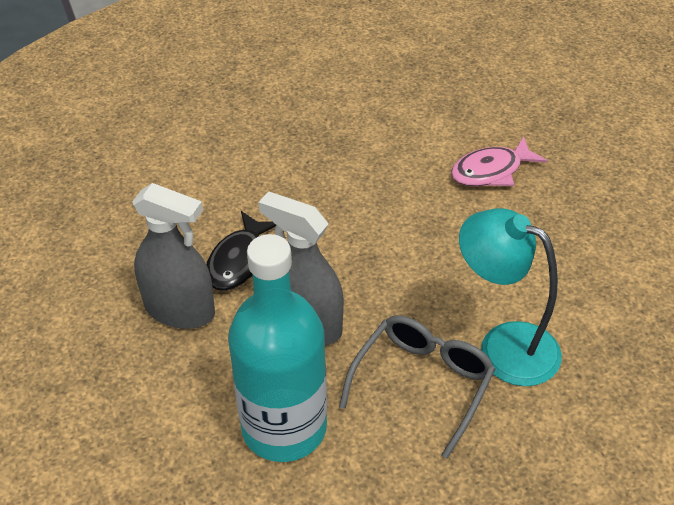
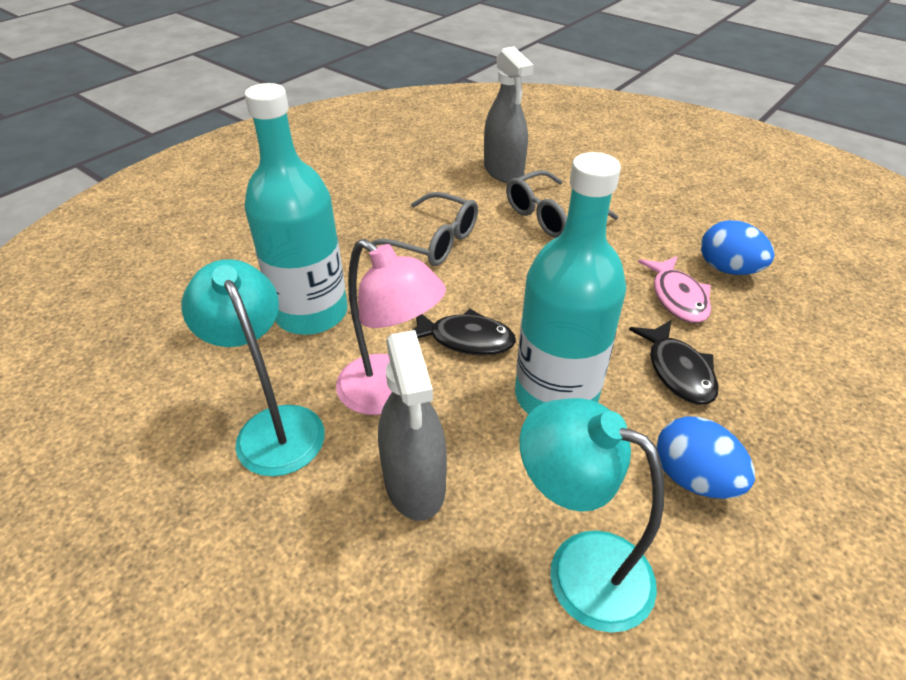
black fish: [206,211,276,291] = 1 -> [413,309,516,356] [629,320,718,405] = 2
blue egg: none = 0 -> [656,416,755,499] [701,220,775,275] = 2
grey glasses: [339,315,495,459] = 1 -> [371,192,478,266] [506,170,618,238] = 2
pink lamp: none = 0 -> [336,239,446,415] = 1
turquoise bottle: [228,234,327,462] = 1 -> [244,83,347,335] [515,152,627,414] = 2
turquoise lamp: [459,208,562,386] = 1 -> [182,259,325,476] [520,398,664,633] = 2

